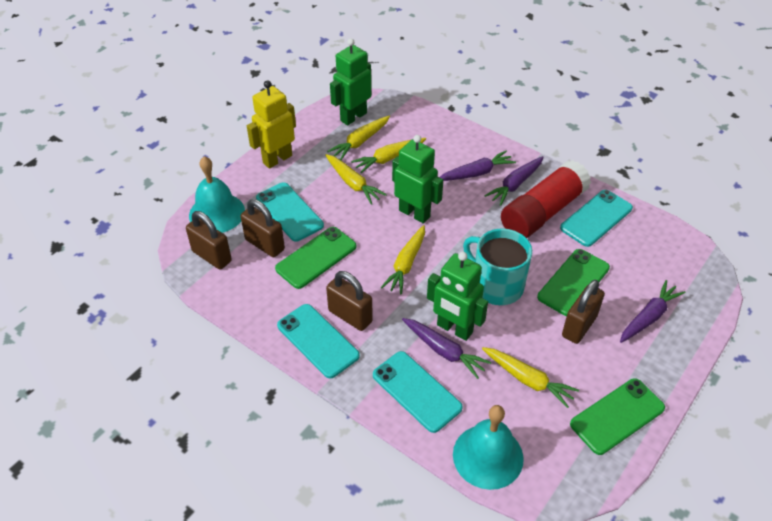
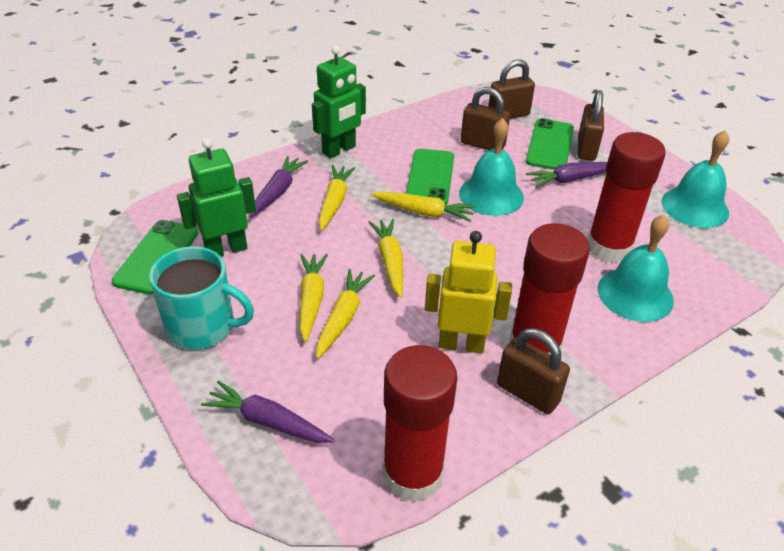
green robot: [330,39,371,125] [392,135,443,224] [427,252,488,341] = 3 -> [177,138,256,256] [312,45,366,158] = 2
purple carrot: [402,318,491,379] [439,150,516,181] [484,156,544,206] [620,280,686,343] = 4 -> [201,381,334,443] [250,156,308,217] [526,162,607,188] = 3
red glue stick: [501,160,591,238] = 1 -> [383,345,457,502] [509,223,590,355] [587,132,666,263] = 3
turquoise bell: [189,156,245,233] [453,405,524,490] = 2 -> [459,118,524,216] [598,215,674,322] [662,130,729,228] = 3
turquoise phone: [256,182,324,242] [277,304,360,378] [373,351,463,433] [560,190,633,247] = 4 -> none = 0

